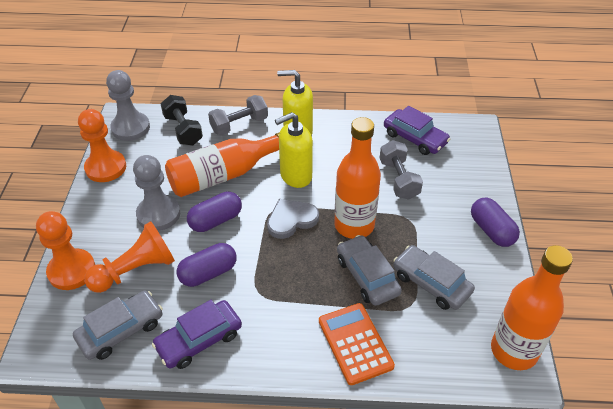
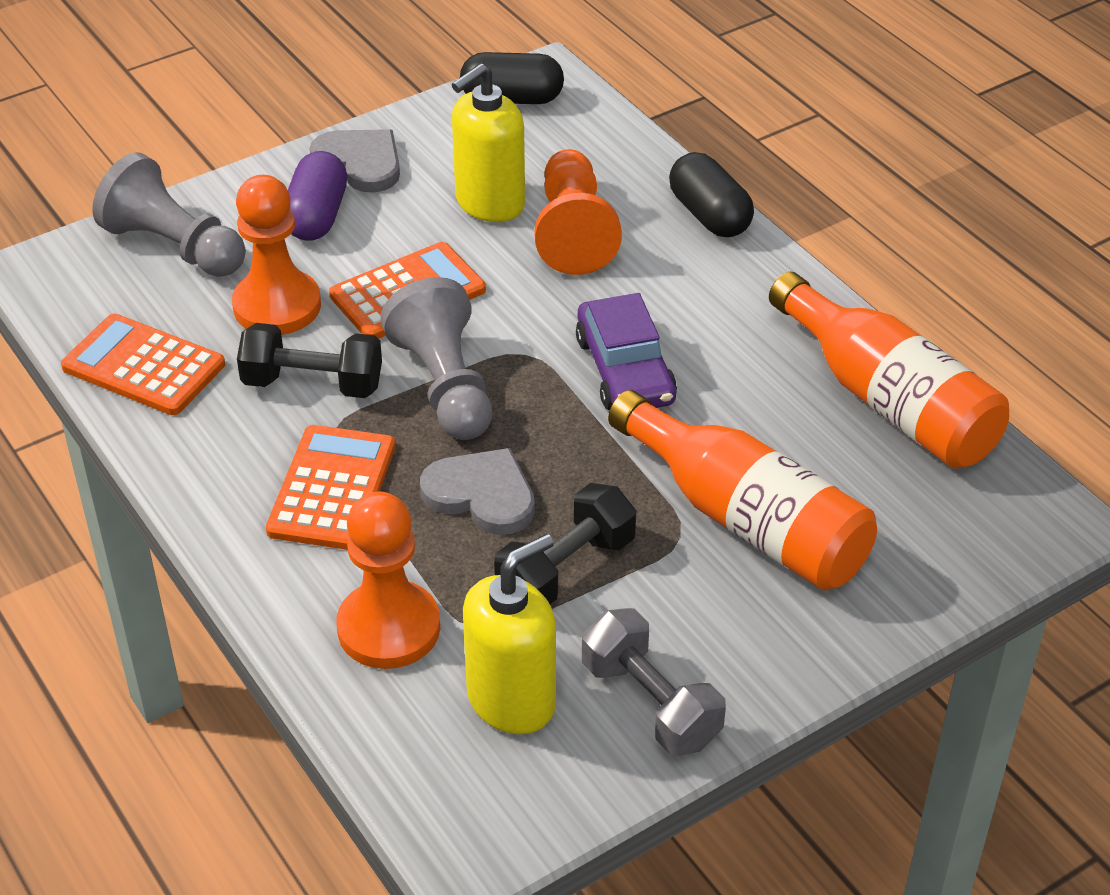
black capsule: none = 0 -> [460,52,564,104] [669,152,754,238] = 2
black dumbbell: [161,95,203,145] = 1 -> [237,323,382,398] [494,483,636,604] = 2
grey car: [73,291,163,360] [337,235,402,306] [393,245,475,310] = 3 -> none = 0
grey dumbbell: [208,95,268,136] [380,140,423,200] = 2 -> [582,608,726,756] = 1
grey heart: [267,199,319,239] = 1 -> [310,129,400,193] [420,448,535,535] = 2
orange bottle: [165,132,280,197] [334,117,381,239] [491,245,573,370] = 3 -> [608,390,877,590] [769,272,1009,469] = 2
orange calculator: [319,303,395,385] = 1 -> [61,313,225,415] [266,425,395,550] [329,242,486,339] = 3
purple capsule: [177,243,236,287] [187,192,242,232] [471,198,520,247] = 3 -> [288,151,347,241] = 1
purple car: [152,300,242,369] [384,106,450,155] = 2 -> [576,293,677,410] = 1

